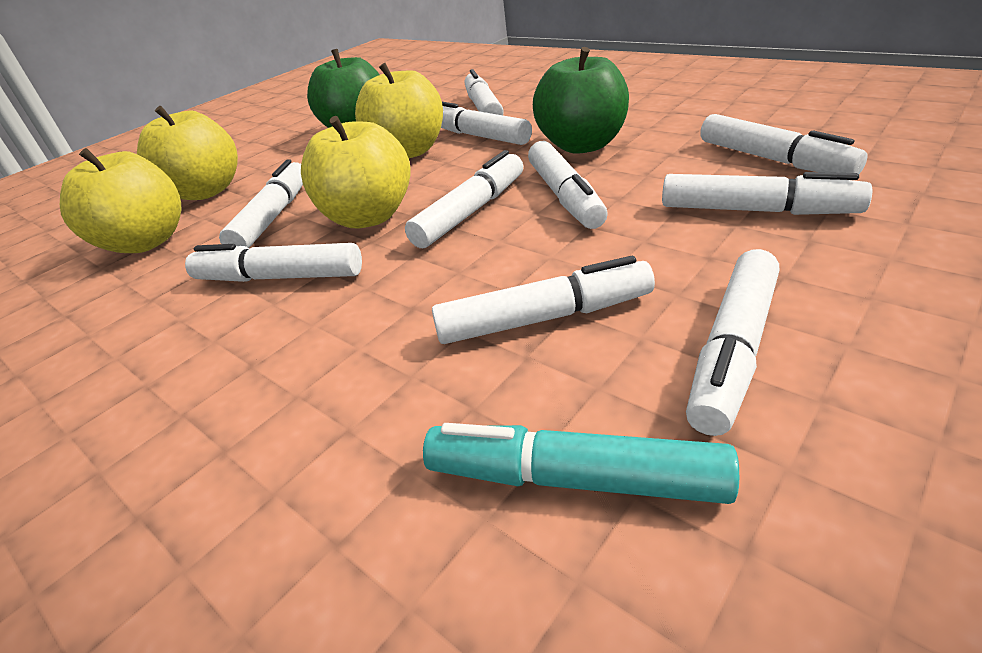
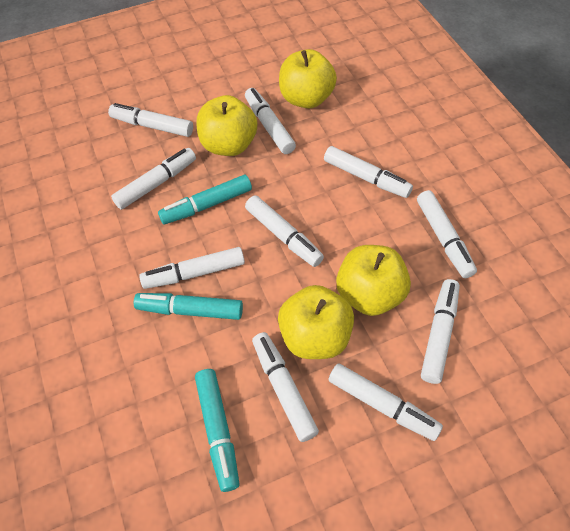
green apple: [307,49,380,128] [533,47,629,154] = 2 -> none = 0
turquoise marker: [423,423,739,504] = 1 -> [134,293,243,320] [158,175,252,224] [195,369,239,492] = 3

